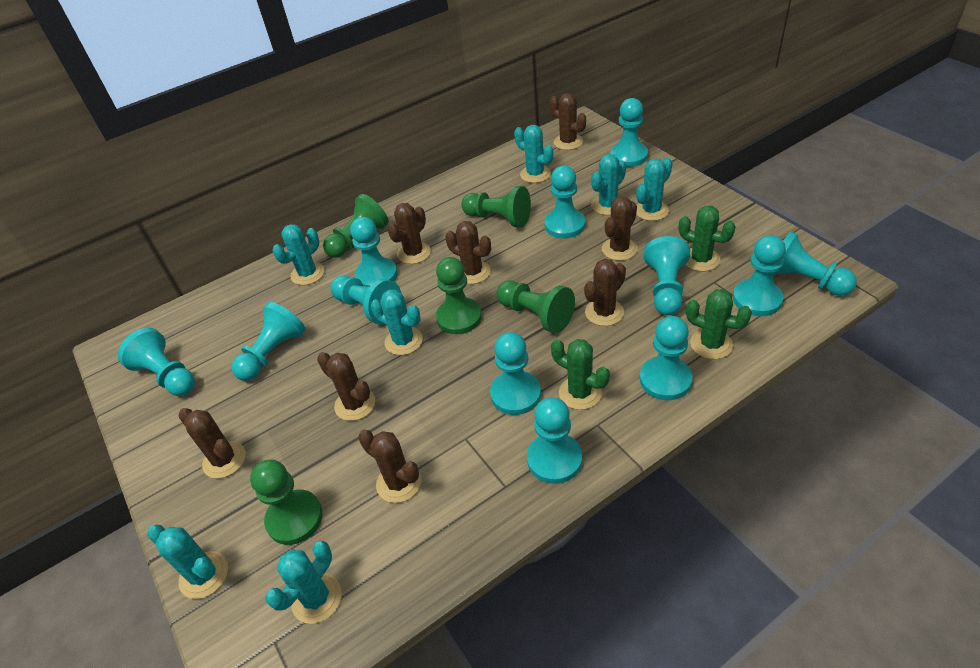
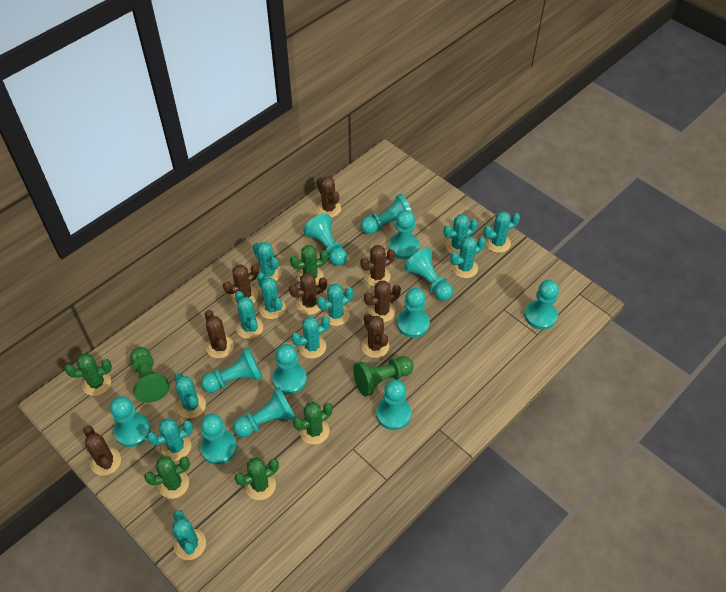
green cactus: [551,339,610,410] [679,206,736,271] [686,289,752,359] = 3 -> [65,354,112,396] [144,456,190,499] [235,457,279,500] [290,245,328,286] [293,402,332,444] = 5
green pawn: [250,459,323,545] [323,194,389,258] [436,257,482,334] [461,186,531,228] [497,281,575,333] = 5 -> [130,347,170,403] [353,356,413,397] = 2
turquoise cactus: [147,525,228,599] [265,541,342,624] [273,224,325,285] [371,290,423,355] [514,125,553,183] [591,154,626,215] [636,157,672,221] = 7 -> [147,418,193,461] [172,510,206,560] [174,373,206,418] [235,291,263,339] [253,242,281,281] [257,273,286,319] [291,316,330,359] [317,284,353,326] [444,214,478,255] [450,236,486,278] [483,211,520,253] = 11

